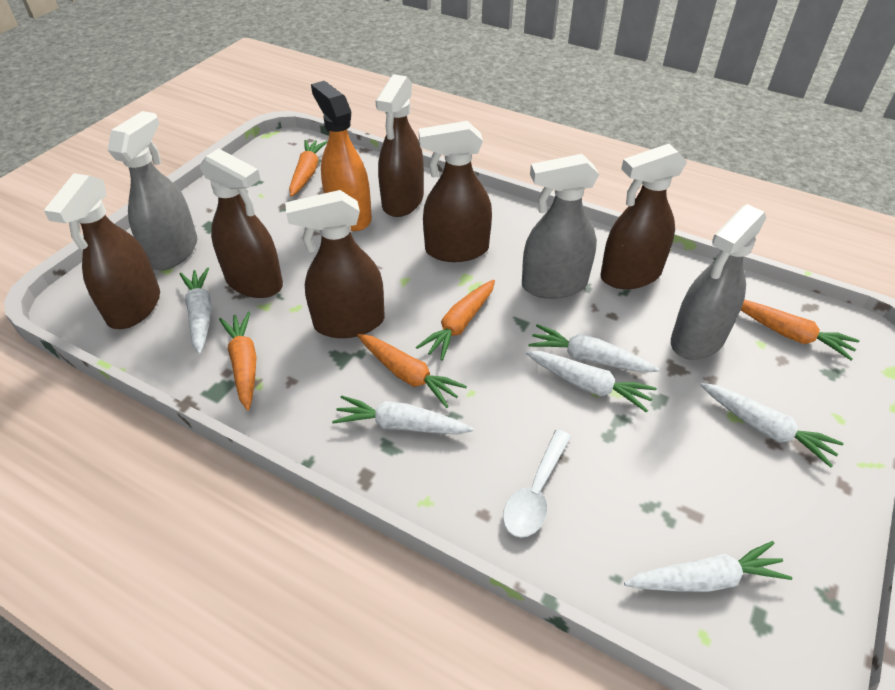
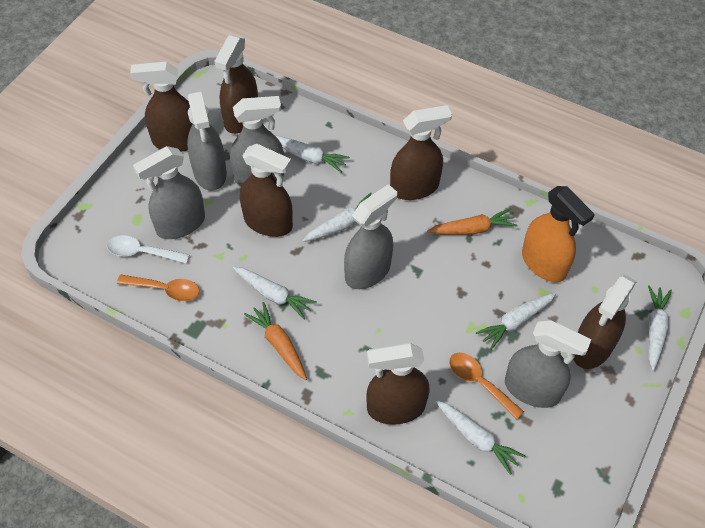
grey spray bottle: [108,111,197,270] [522,154,599,299] [671,204,766,360] = 3 -> [133,146,205,239] [187,92,227,191] [230,96,284,186] [344,184,397,289] [505,320,592,408] = 5
orange carrot: [219,312,257,410] [289,140,327,197] [357,334,467,408] [416,280,495,361] [741,300,859,361] = 5 -> [244,302,307,380] [427,208,518,235] = 2
orange spoon: none = 0 -> [117,275,200,301] [449,353,524,420] = 2

